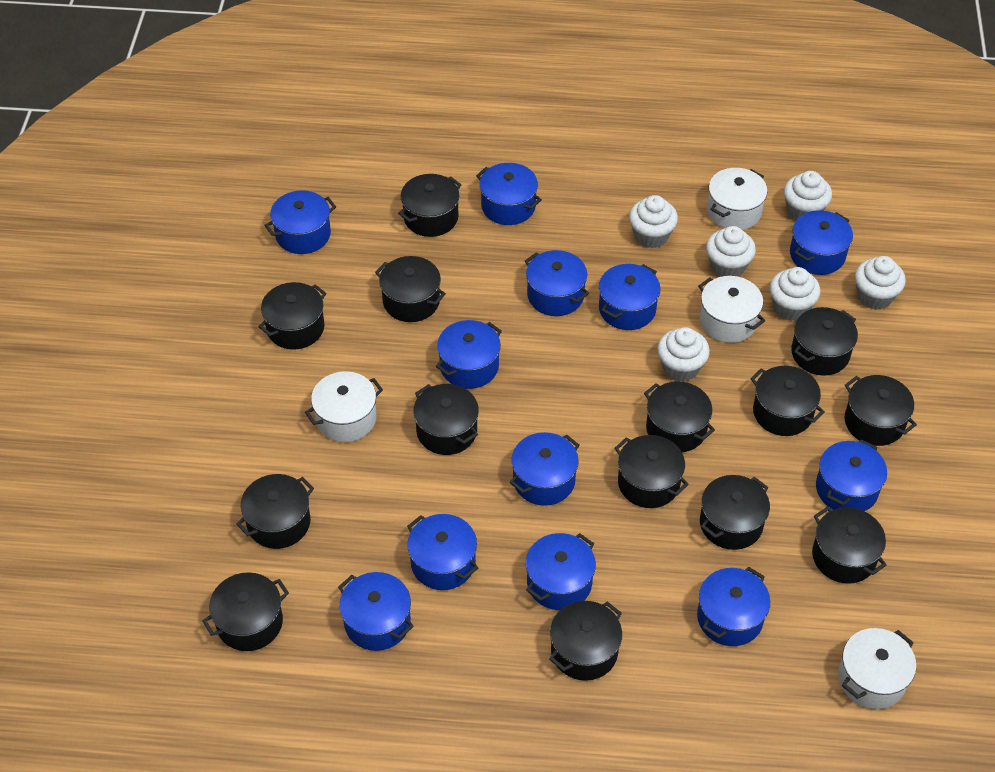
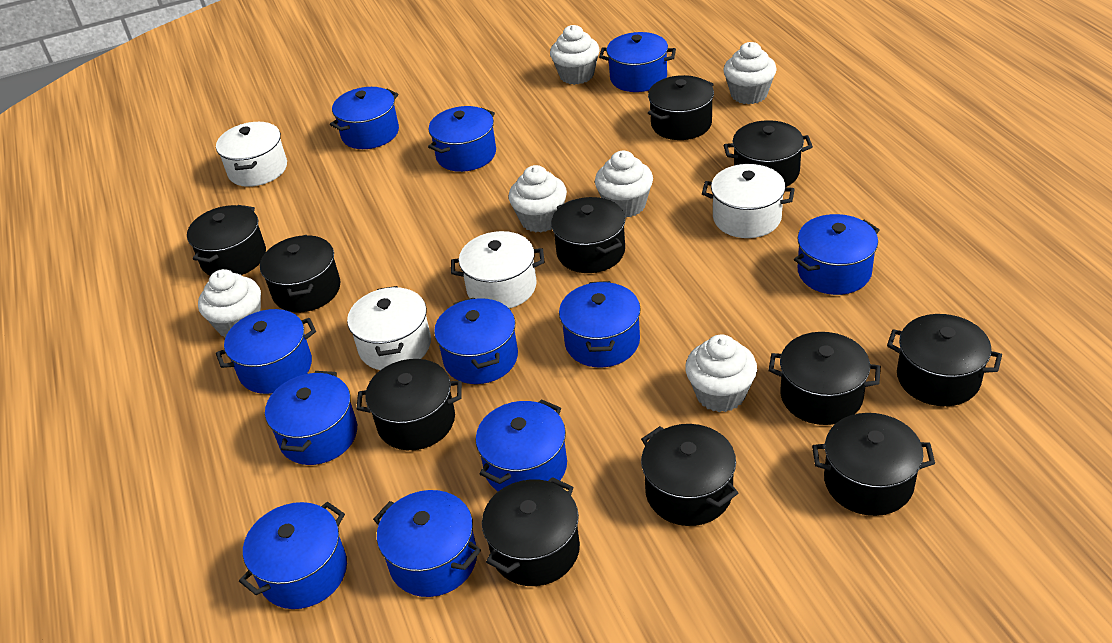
black pot: [202,572,289,651] [236,474,314,549] [258,282,327,350] [375,256,446,322] [398,174,462,237] [413,384,479,455] [549,601,622,681] [614,435,689,508] [644,381,715,452] [700,475,770,550] [750,366,825,436] [791,307,858,376] [812,506,887,584] [845,375,917,446] = 14 -> [187,205,266,276] [260,235,340,312] [357,359,462,450] [482,477,580,586] [551,197,626,273] [641,424,738,526] [648,75,714,140] [724,120,813,187] [768,332,881,425] [812,413,935,516] [887,314,1002,406] = 11
blue pot: [264,190,336,254] [338,572,414,651] [407,514,478,590] [436,320,502,389] [476,163,542,225] [510,432,579,506] [525,250,589,316] [526,533,596,610] [599,264,661,330] [697,567,770,646] [790,210,853,275] [816,439,887,511] = 12 -> [216,309,316,394] [239,502,347,609] [265,371,357,465] [330,87,399,149] [373,490,481,597] [428,106,496,172] [434,298,518,384] [476,399,567,491] [559,281,641,368] [599,32,676,92] [794,214,879,295] = 11

